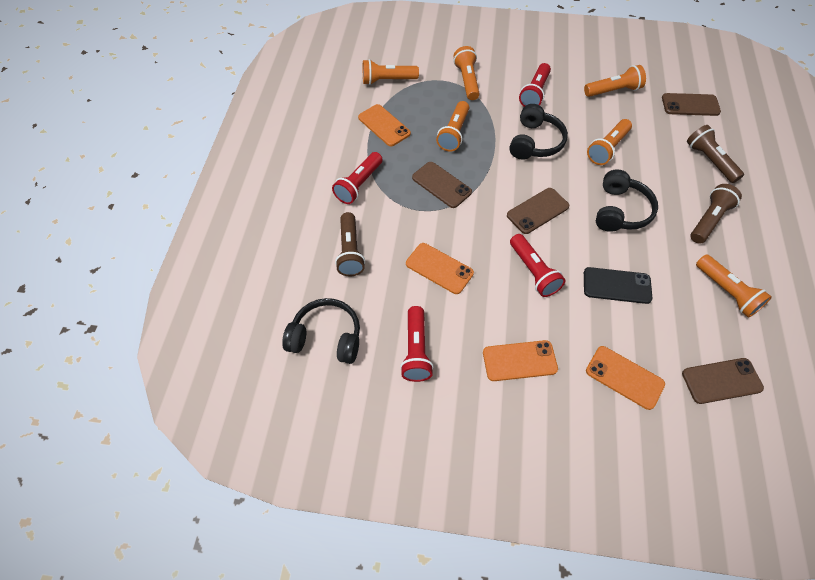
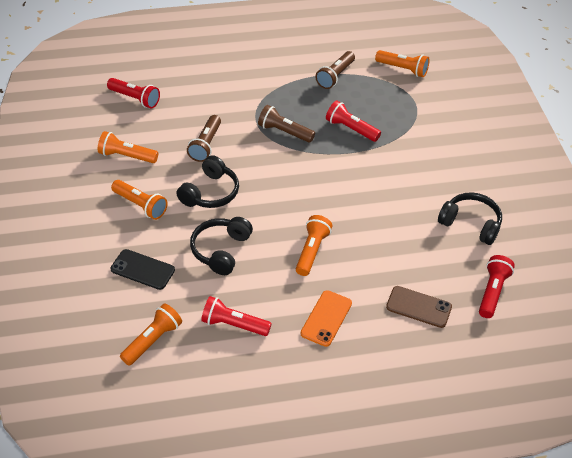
brown phone: [412,162,472,208] [507,188,570,234] [662,93,721,116] [682,358,764,404] = 4 -> [386,286,452,328] = 1
orange flashlight: [363,59,419,85] [436,101,469,152] [454,46,480,100] [584,65,646,97] [587,119,632,165] [696,254,772,318] = 6 -> [98,131,158,163] [111,180,168,220] [120,303,182,366] [296,215,332,276] [375,50,430,77] = 5
orange phone: [358,104,411,146] [406,243,474,294] [483,340,558,381] [586,346,665,410] = 4 -> [301,290,352,347] = 1

